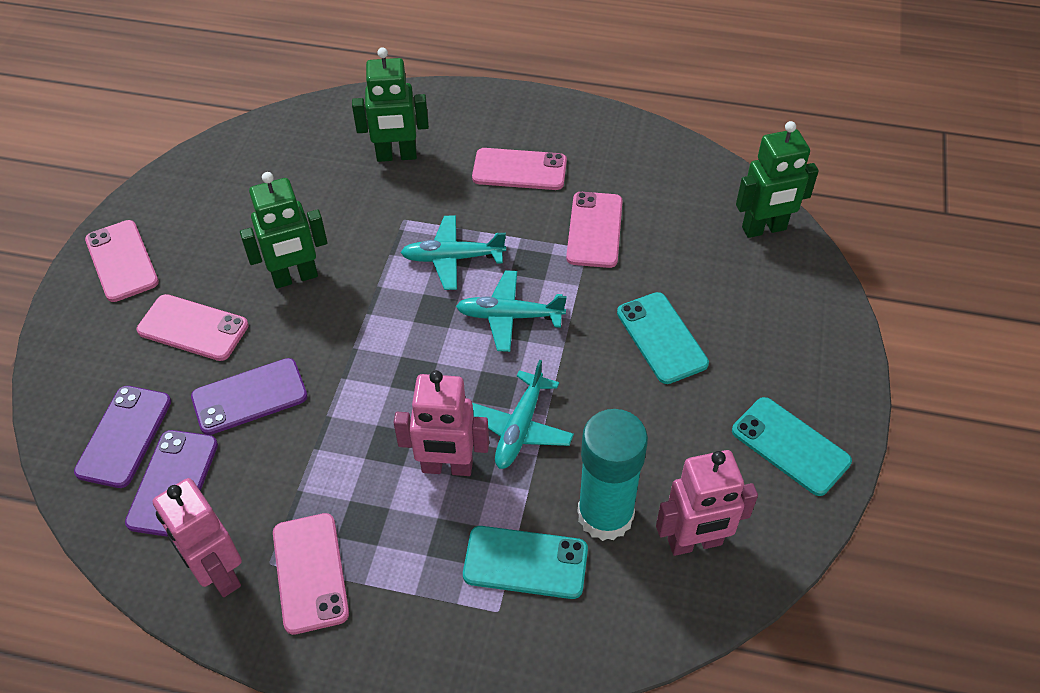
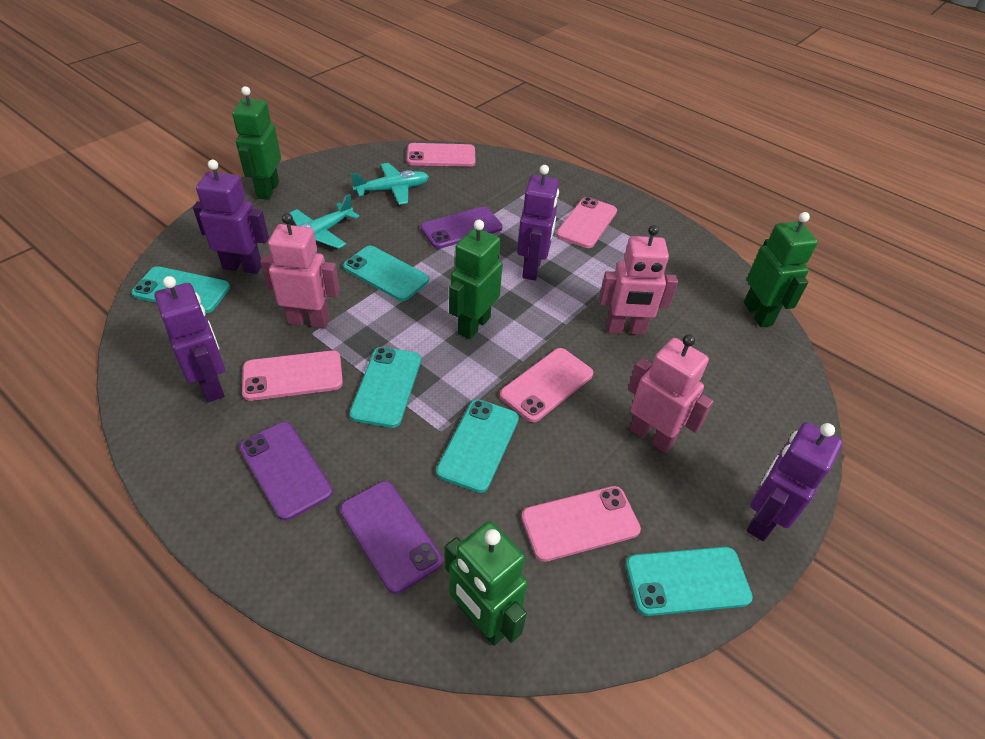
green robot: [240,172,327,289] [352,47,429,162] [736,121,819,238] = 3 -> [232,86,281,200] [445,521,528,646] [449,220,503,339] [744,212,818,327] = 4
purple robot: none = 0 -> [155,276,225,402] [193,160,269,274] [517,165,559,280] [747,422,842,541] = 4
turquoise glue stick: [577,409,648,541] = 1 -> none = 0
turquoise phone: [463,526,588,599] [617,292,709,384] [732,397,852,496] = 3 -> [131,266,230,313] [343,246,429,301] [349,347,421,428] [436,399,519,493] [626,547,753,616] = 5
turquoise plane: [400,215,506,290] [456,270,567,352] [472,360,574,469] = 3 -> [289,194,360,249] [351,163,429,205] = 2

